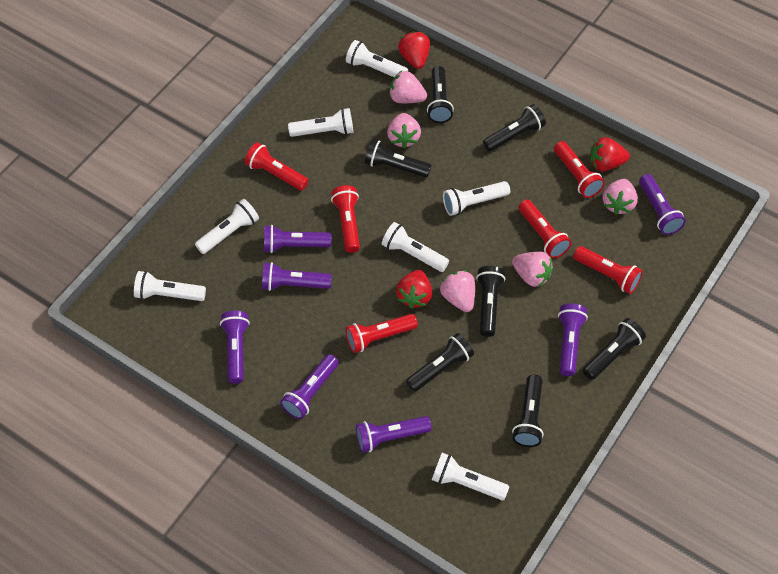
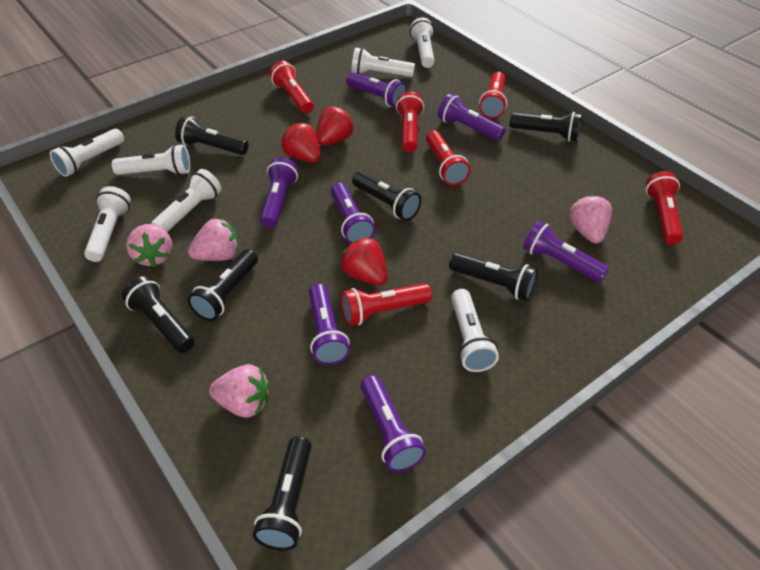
pink strawberry: [387,113,421,149] [389,71,427,103] [440,270,475,312] [512,252,553,287] [603,179,638,215] = 5 -> [126,224,172,267] [188,218,238,261] [209,364,269,418] [569,195,612,244] = 4

